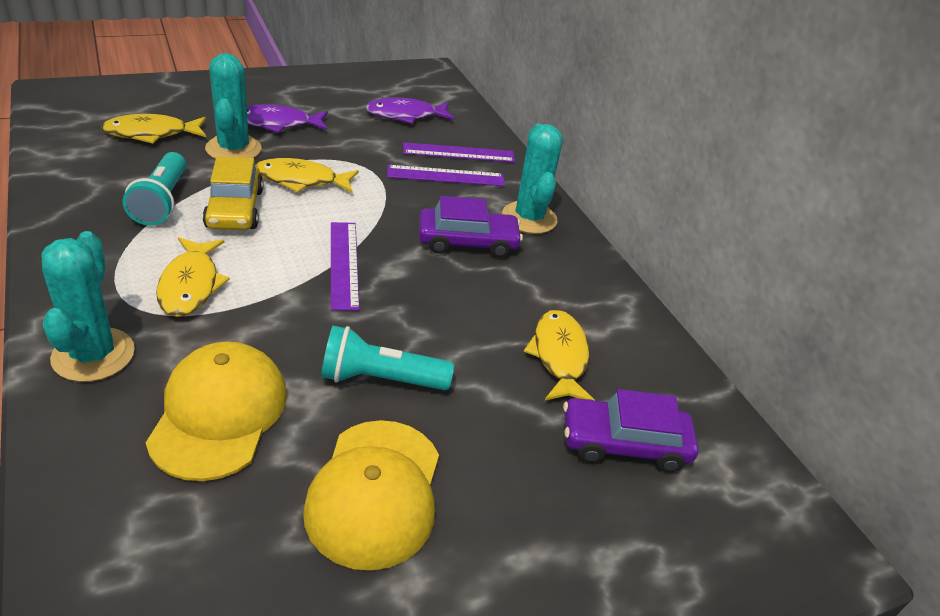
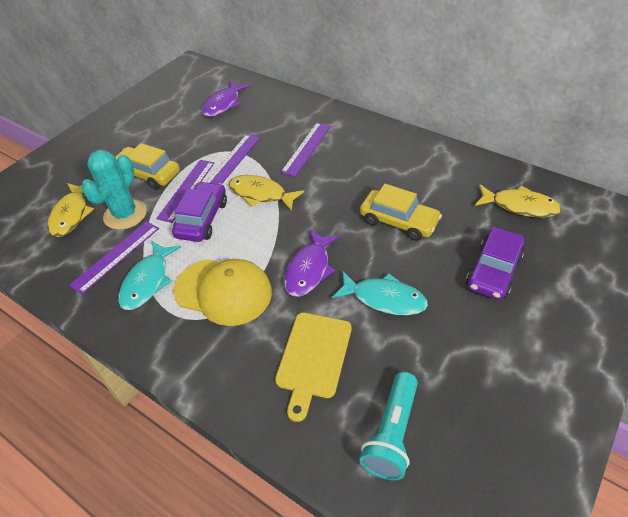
purple ruler: [331,222,360,311] [387,165,505,186] [403,142,515,163] = 3 -> [69,221,159,294] [156,160,214,223] [205,134,260,184] [281,122,331,177] = 4
turquoise cactus: [41,231,135,382] [205,53,262,159] [502,124,563,234] = 3 -> [81,150,147,230] = 1
turquoise fish: none = 0 -> [118,241,181,310] [332,271,428,315] = 2
turquoise flashlight: [123,152,186,226] [321,326,454,390] = 2 -> [360,372,418,480] = 1
yellow cap: [146,341,287,481] [303,420,439,571] = 2 -> [173,259,272,326] = 1
yellow car: [203,156,263,230] = 1 -> [115,143,180,189] [360,184,442,241] = 2
yellow cutting board: none = 0 -> [275,313,352,422] = 1
yellow fish: [101,114,206,144] [156,237,230,317] [256,158,359,193] [524,310,594,400] = 4 -> [48,183,94,237] [229,175,304,211] [475,184,562,217] = 3

